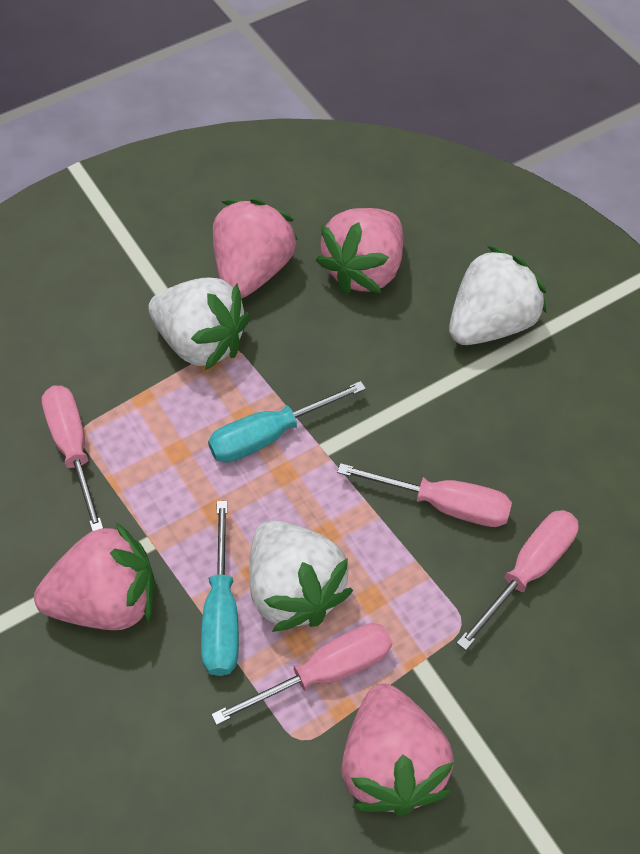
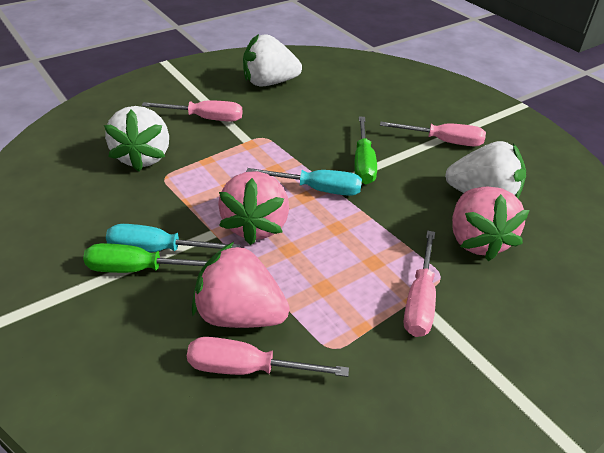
green screwdriver: none = 0 -> [83,243,207,273] [354,116,377,184] = 2
pink strawberry: [34,522,155,630] [213,199,298,299] [316,208,403,294] [341,684,454,816] = 4 -> [192,242,290,328] [218,171,289,245] [452,187,530,261] = 3

